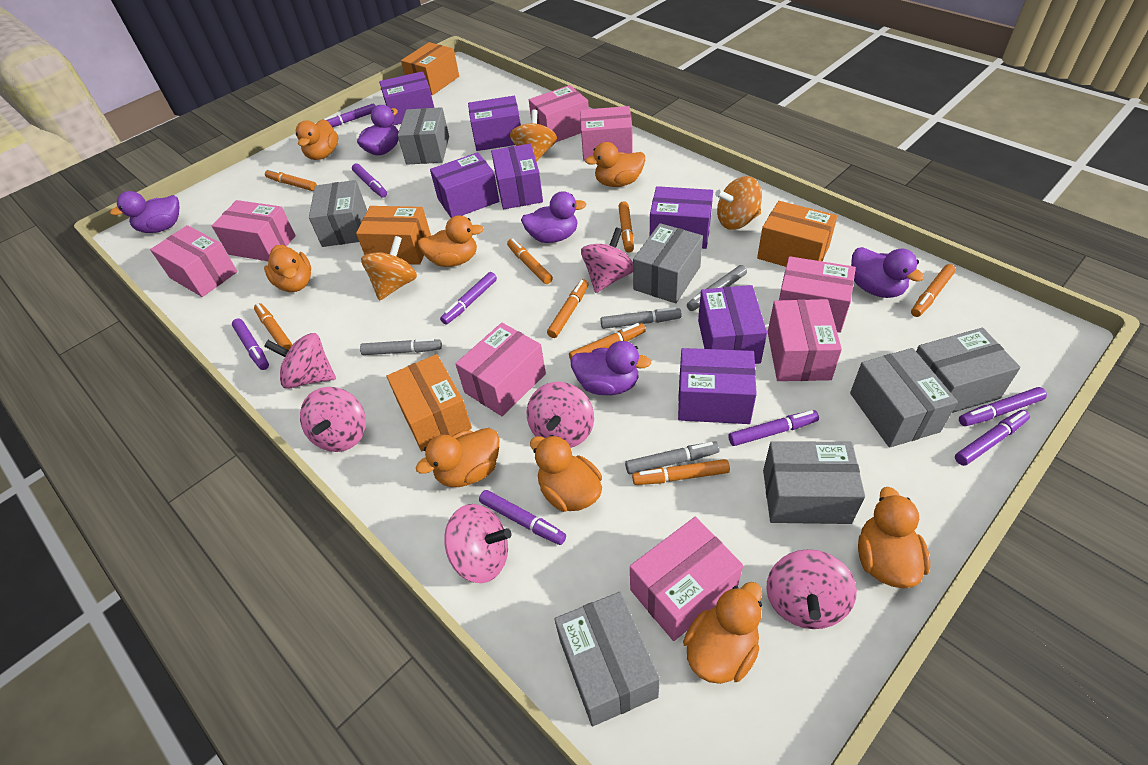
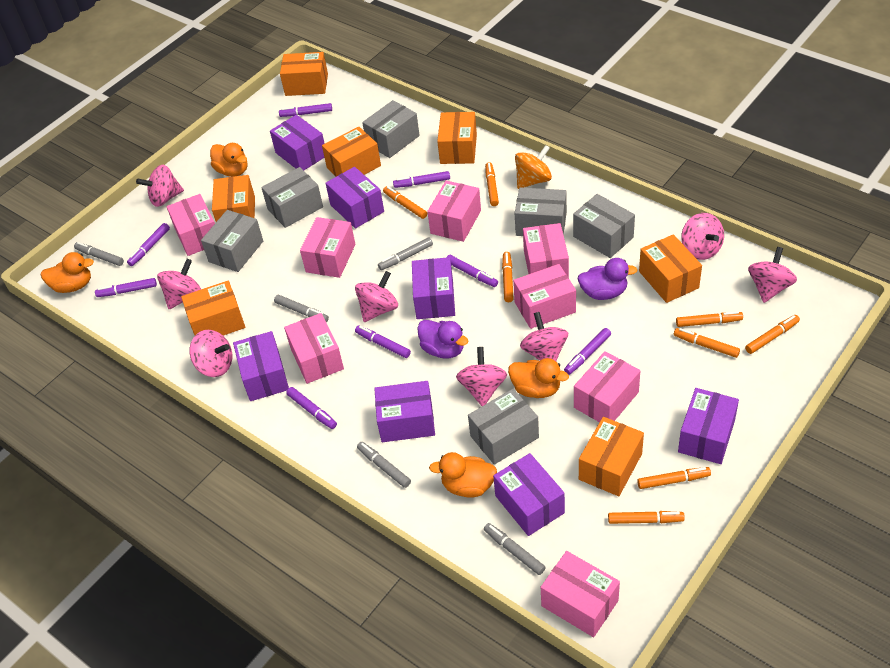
grey box: [309,180,367,247] [398,107,449,165] [554,592,660,726] [633,223,703,303] [763,441,865,524] [850,348,958,448] [916,328,1021,413] = 7 -> [201,210,263,272] [261,167,323,228] [362,100,420,158] [468,389,539,465] [515,187,567,236] [573,194,635,258] = 6
grey marker: [360,338,442,355] [601,307,682,329] [625,442,719,474] [687,265,747,311] = 4 -> [74,242,124,266] [274,295,329,322] [357,442,411,488] [378,237,433,270] [484,523,546,575] = 5
orange box: [356,206,431,265] [387,354,472,451] [401,42,459,95] [757,201,837,267] = 4 -> [181,281,245,336] [212,175,255,222] [280,52,328,96] [322,126,381,177] [437,112,477,164] [579,417,644,496] [639,234,702,303] = 7
orange duck: [264,245,311,292] [296,119,338,160] [416,428,500,487] [418,215,484,267] [530,435,602,512] [585,142,645,187] [683,582,762,684] [858,487,930,588] = 8 -> [41,252,94,293] [210,143,248,177] [429,452,497,498] [508,358,569,398] = 4
orange spinning top: [361,236,417,301] [510,110,557,162] [715,176,762,230] = 3 -> [515,145,552,189] = 1
pink spinning top: [264,333,336,389] [300,387,366,452] [444,504,512,583] [526,382,594,448] [581,227,633,293] [766,549,857,629] = 6 -> [136,165,184,207] [157,259,201,309] [189,330,232,377] [355,271,398,322] [456,347,507,406] [520,312,568,361] [681,213,724,260] [748,247,797,303] = 8
purple duck: [110,191,179,233] [357,105,399,155] [521,191,586,243] [570,341,651,395] [851,247,924,298] = 5 -> [417,320,468,359] [577,258,638,300] = 2

